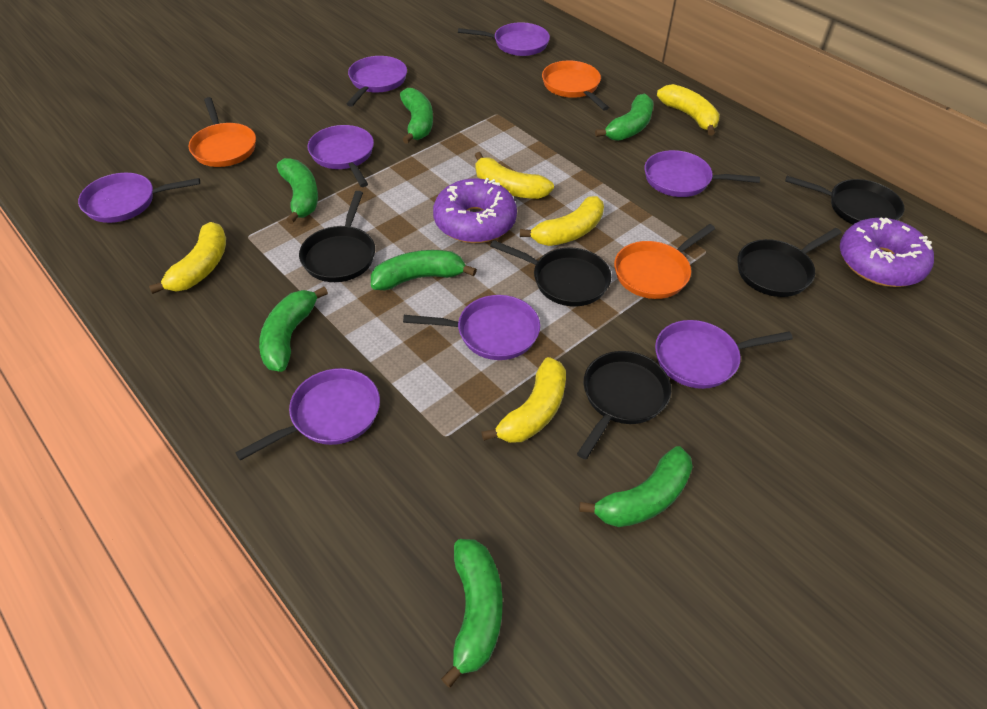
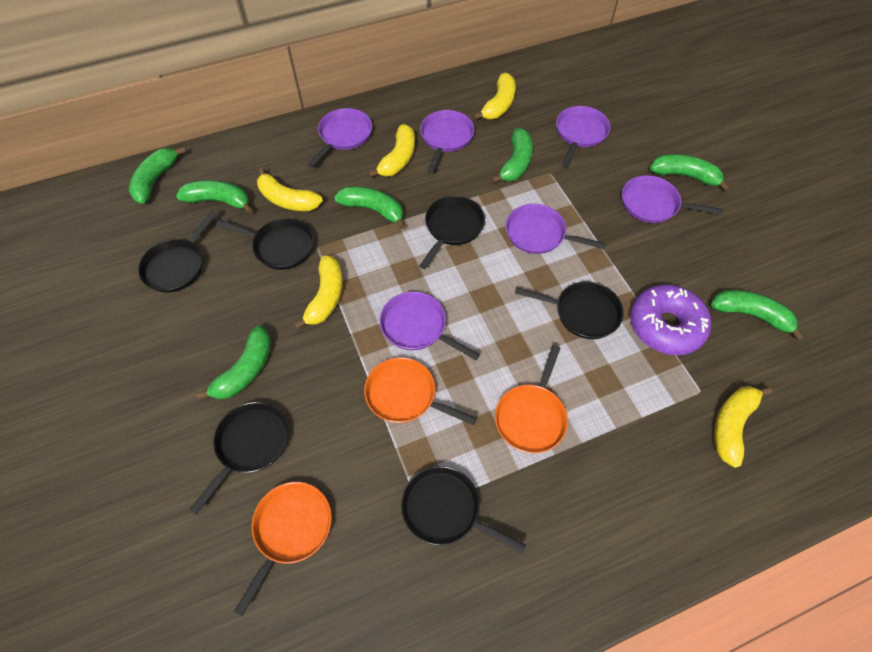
black pan: [299,191,375,282] [490,240,611,306] [577,351,671,459] [737,228,841,297] [785,176,905,224] = 5 -> [138,210,218,293] [189,402,288,515] [216,218,314,270] [401,466,526,554] [419,196,485,269] [515,282,624,339] = 6
purple donut: [433,178,517,243] [840,217,934,287] = 2 -> [630,284,711,355] = 1
purple pan: [78,173,200,223] [235,368,380,461] [308,125,374,187] [347,56,407,107] [403,295,540,360] [458,22,550,56] [644,150,760,197] [655,320,793,389] = 8 -> [307,108,372,168] [380,292,480,360] [420,110,474,173] [506,204,606,254] [556,106,610,166] [622,175,723,223] = 6

